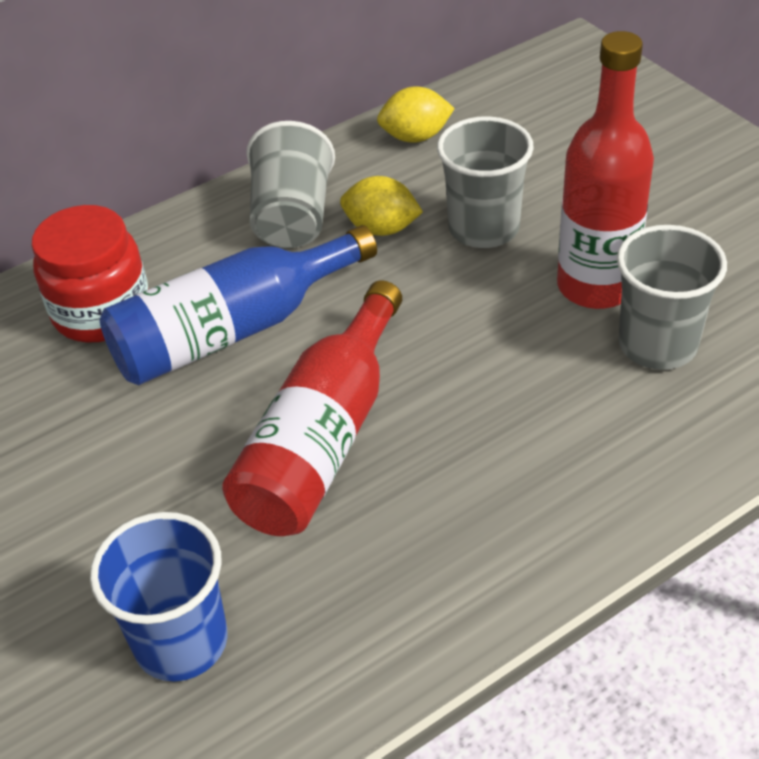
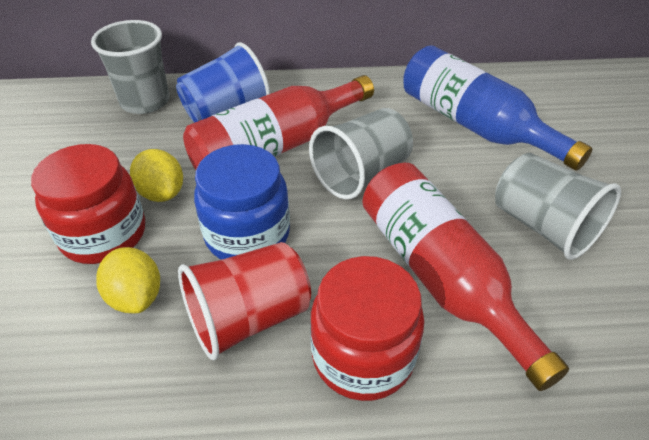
blue jar: none = 0 -> [194,144,290,260] = 1
red cup: none = 0 -> [178,242,311,360] = 1
red jar: [32,205,149,343] = 1 -> [31,144,145,264] [310,256,424,401] = 2

